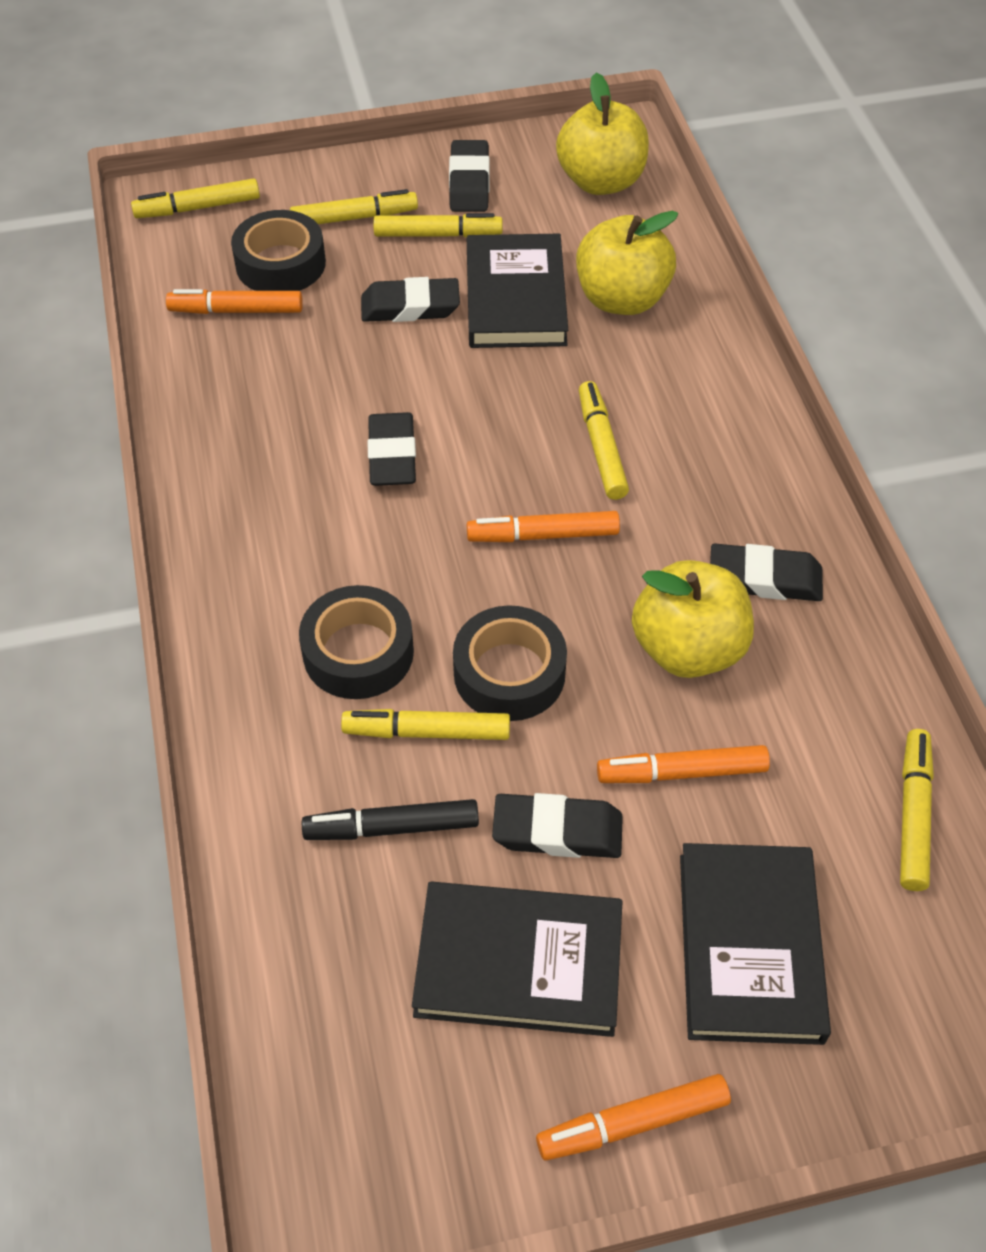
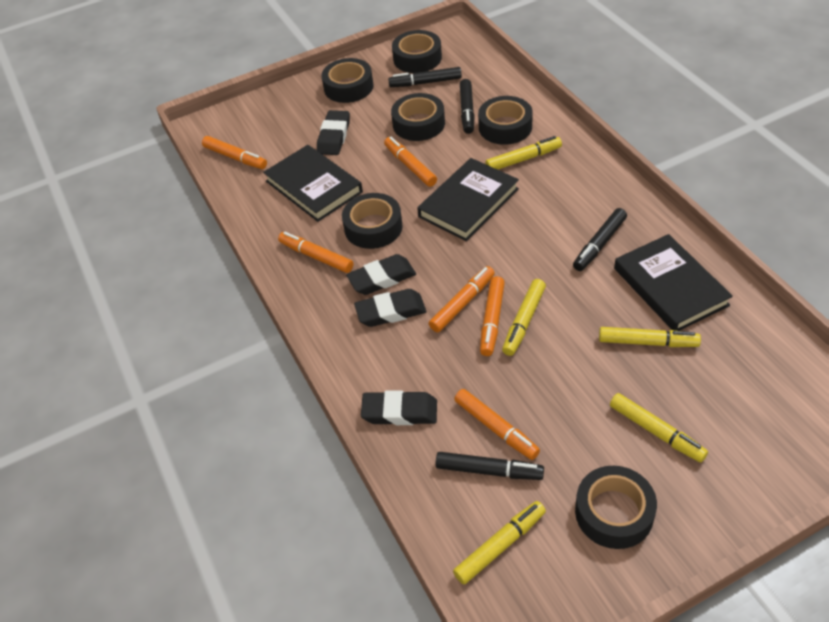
black eraser: [361,277,460,322] [368,412,416,486] [449,140,490,212] [492,793,623,858] [710,544,823,601] = 5 -> [317,110,350,155] [346,254,416,295] [354,289,426,327] [361,390,437,425] = 4
black marker: [302,799,479,840] = 1 -> [388,67,462,87] [436,452,544,480] [460,79,475,134] [573,208,627,271] = 4
black tape: [231,210,326,291] [299,585,414,699] [453,605,567,721] = 3 -> [321,58,374,103] [342,193,403,249] [391,93,445,141] [392,30,442,73] [478,96,533,145] [575,466,657,549] = 6
orange marker: [166,289,303,314] [467,511,620,542] [536,1074,731,1161] [597,745,770,783] = 4 -> [202,136,267,169] [278,232,354,273] [384,137,437,187] [429,266,495,332] [454,389,540,460] [480,276,505,356] = 6
yellow apple: [556,73,649,195] [576,211,678,315] [632,560,754,678] = 3 -> none = 0
yellow marker: [131,178,260,218] [290,189,418,224] [341,709,510,740] [373,213,503,238] [579,381,629,500] [900,729,934,891] = 6 -> [453,501,546,584] [485,136,562,170] [502,279,546,356] [599,327,701,347] [610,393,708,462] = 5

